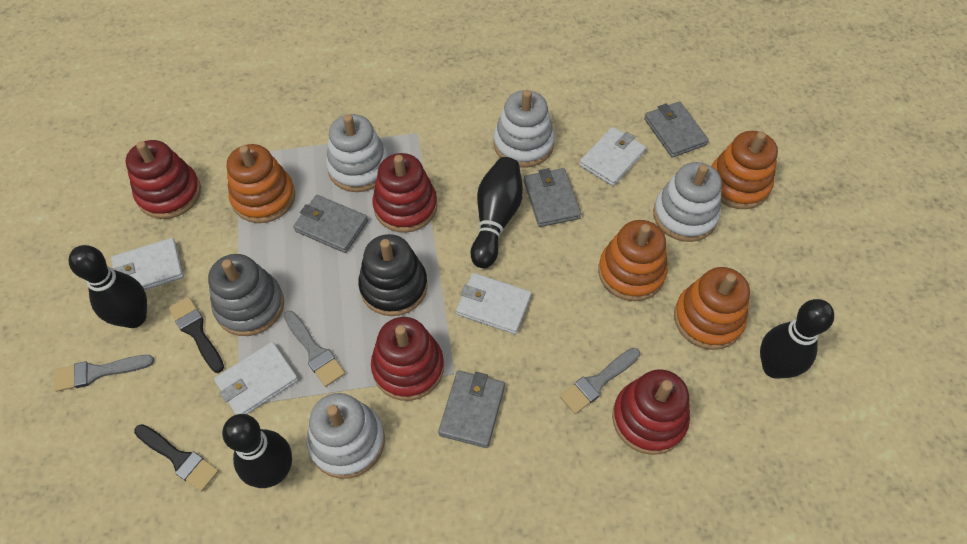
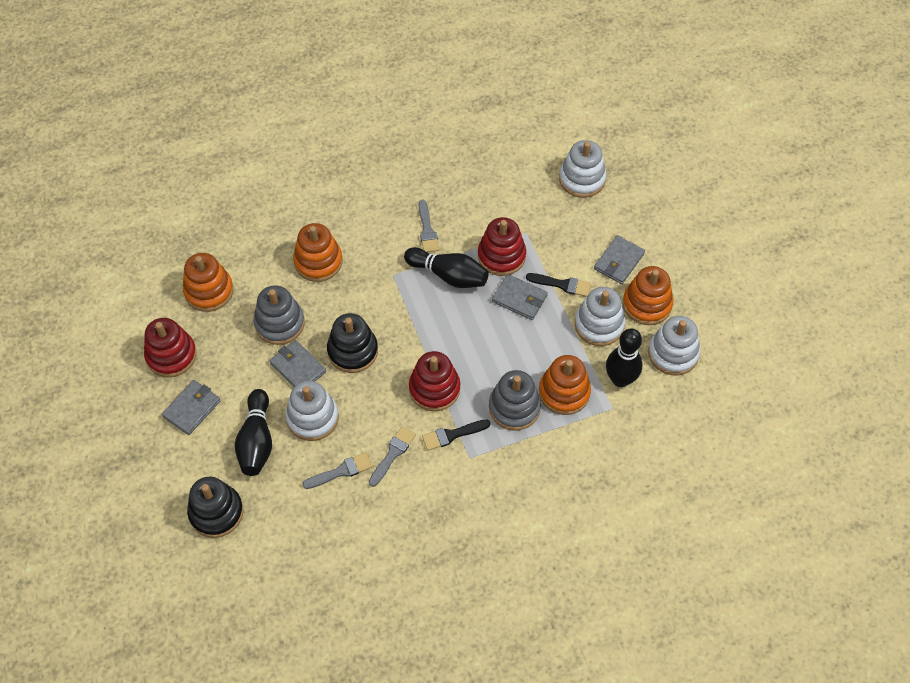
black bowling pin: [69,245,147,328] [222,414,292,488] [470,157,523,268] [760,299,834,379] = 4 -> [235,389,272,476] [404,247,488,288] [606,328,642,387] = 3
black stacking toy: [358,234,428,316] = 1 -> [187,477,243,538] [327,313,378,373] = 2
grey stacking toy: [208,254,284,336] = 1 -> [254,285,305,345] [489,370,541,431] = 2
red stacking toy: [126,140,201,219] [371,317,444,401] [372,153,437,233] [612,370,690,455] = 4 -> [144,318,197,377] [409,351,460,411] [478,217,526,276] = 3
white wallet: [111,238,184,290] [214,342,298,415] [456,273,532,334] [579,127,646,186] = 4 -> none = 0

